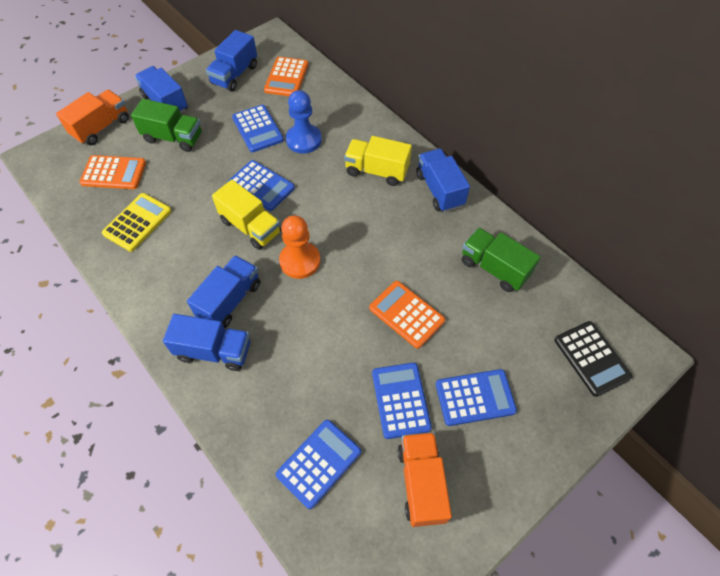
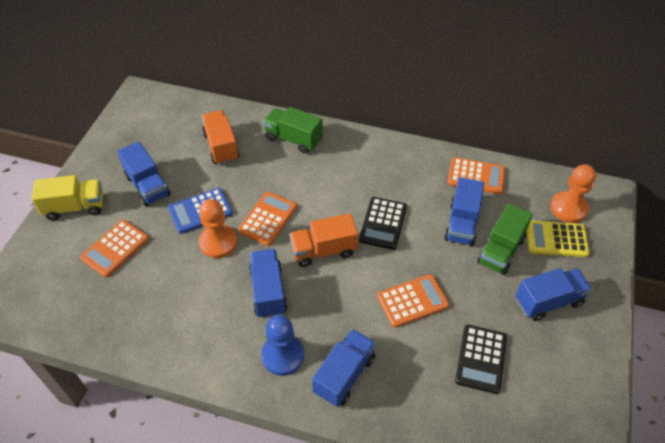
black calculator: [555,321,633,397] = 1 -> [359,197,407,250] [455,324,507,394] = 2
blue calculator: [228,160,295,211] [232,105,284,152] [275,420,361,509] [372,363,432,439] [436,369,517,426] = 5 -> [168,188,233,234] = 1
orange calculator: [79,155,146,189] [264,56,308,96] [369,281,445,349] = 3 -> [80,220,149,278] [238,192,297,246] [377,274,449,328] [447,157,506,194] = 4
orange pawn: [279,215,320,279] = 1 -> [199,199,238,258] [551,164,596,223] = 2
yellow truck: [212,180,281,250] [344,136,412,186] = 2 -> [32,175,103,220] = 1

